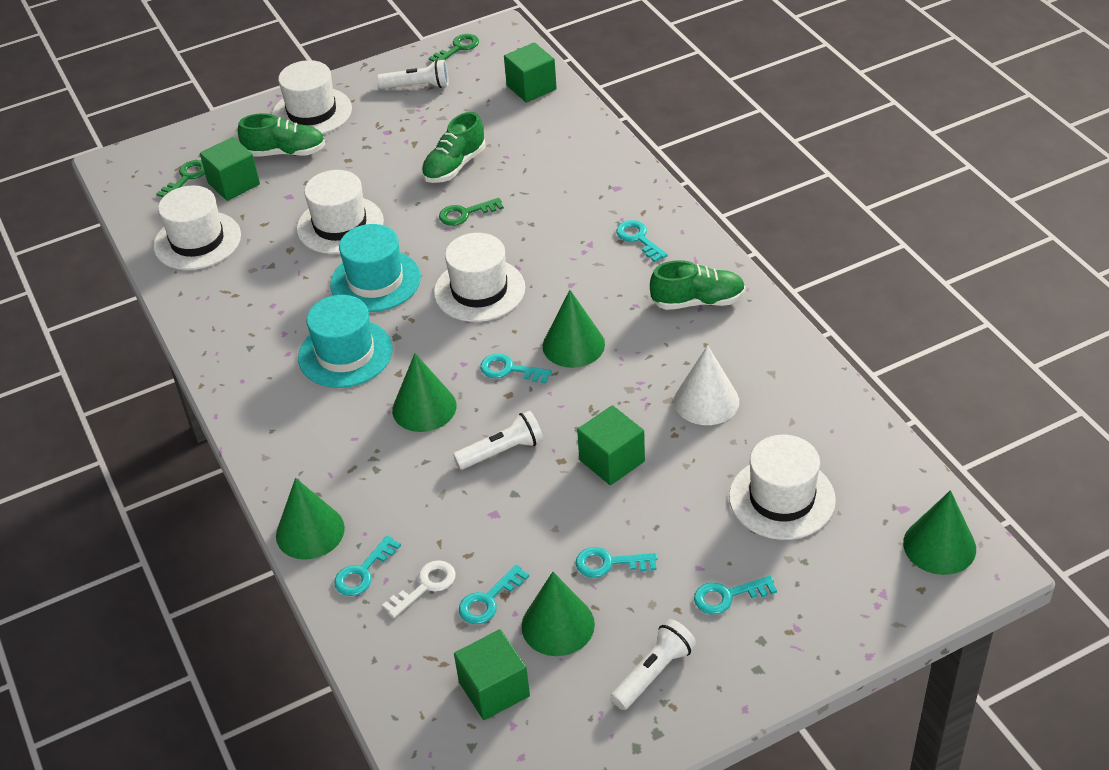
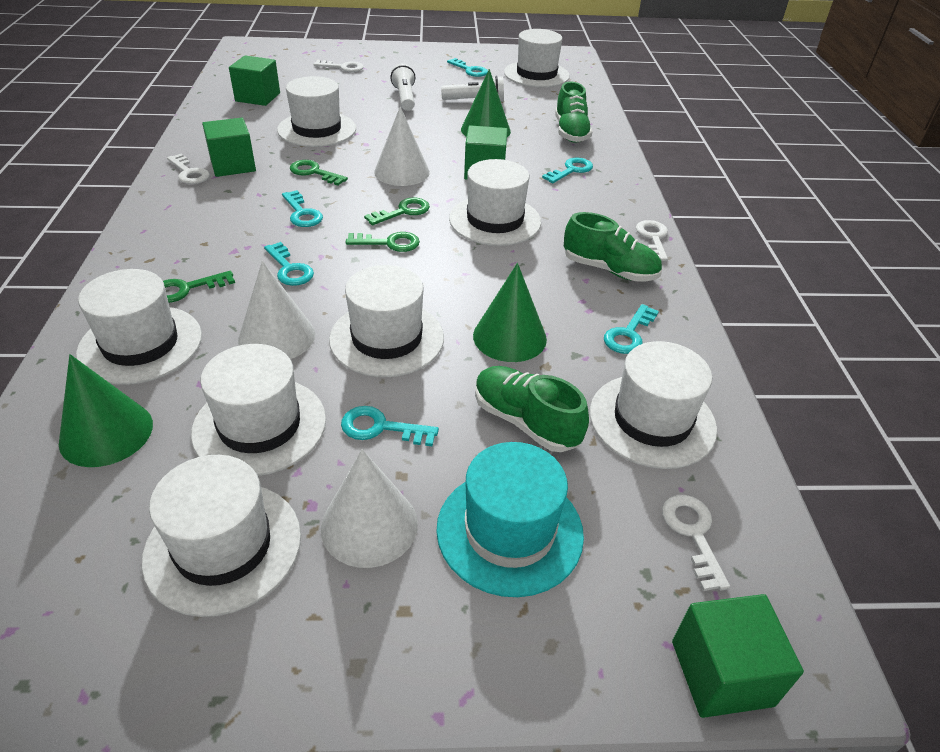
green cone: [276,478,345,560] [392,353,456,432] [521,572,595,656] [543,290,605,368] [903,490,976,575] = 5 -> [59,354,153,467] [461,69,511,137] [473,263,547,362] = 3
green key: [157,160,205,197] [429,34,479,62] [439,198,504,226] = 3 -> [163,271,235,303] [290,160,348,185] [346,232,420,252] [364,197,430,225] = 4
turquoise hat: [298,295,393,388] [330,224,421,312] = 2 -> [436,442,584,597] = 1
white cone: [674,345,739,425] = 1 -> [238,261,315,359] [321,449,418,568] [374,106,430,186] = 3
white flashlight: [377,59,449,89] [453,411,543,470] [610,619,696,710] = 3 -> [390,63,416,111] [441,76,504,102] = 2
white hat: [153,185,241,270] [272,60,352,134] [297,170,384,254] [434,233,525,322] [729,435,836,540] = 5 -> [76,269,202,385] [142,455,301,617] [191,344,326,476] [277,76,356,147] [329,265,444,377] [449,159,541,246] [504,29,570,88] [590,341,717,469] = 8
white key: [382,560,456,618] = 1 -> [167,154,210,184] [313,60,364,72] [636,220,668,261] [662,495,730,591] = 4

